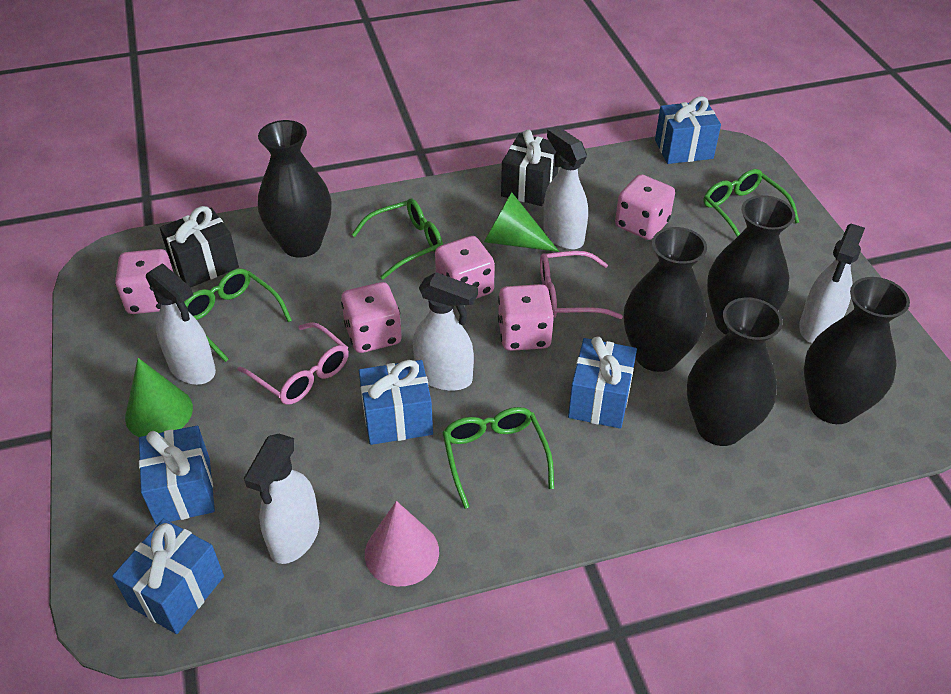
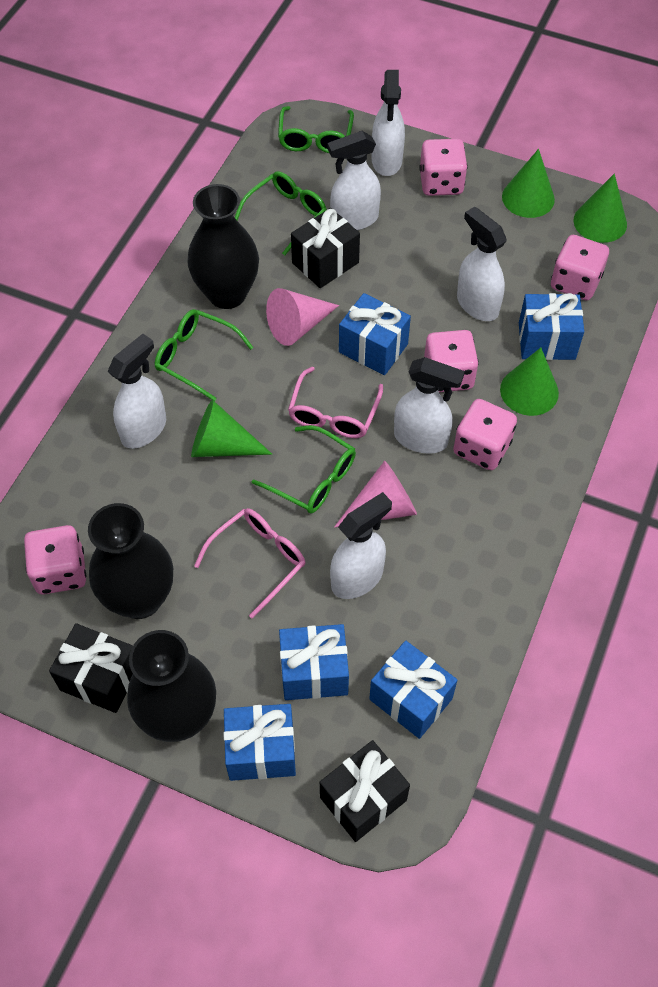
black gift: [160,206,239,287] [501,130,558,206] = 2 -> [49,623,133,713] [291,208,360,288] [320,740,410,842] = 3
black vase: [258,120,332,258] [624,227,707,372] [687,298,783,446] [707,195,795,334] [804,277,910,424] = 5 -> [88,503,173,619] [127,630,216,742] [187,184,259,309] = 3
green cone: [125,358,193,437] [484,192,559,252] = 2 -> [191,400,272,457] [500,347,559,416] [502,149,555,218] [573,174,627,243] = 4
pink cone: [365,501,439,586] = 1 -> [266,288,339,346] [334,461,417,528] = 2
white spray bottle: [146,263,216,385] [244,434,319,564] [413,272,478,391] [543,126,588,250] [799,224,865,343] = 5 -> [107,334,166,449] [328,131,381,231] [330,492,392,599] [372,70,405,176] [394,357,465,454] [457,207,507,321] = 6

